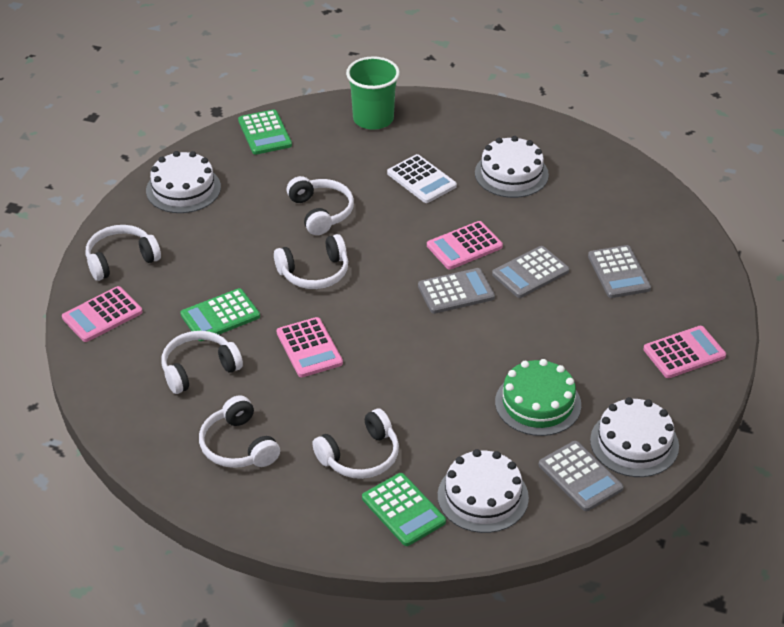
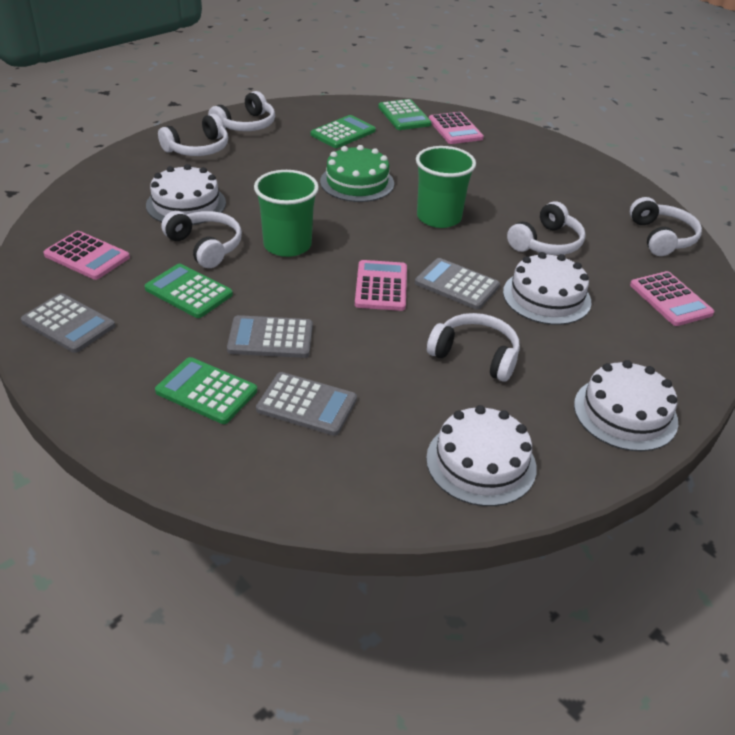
green calculator: [180,288,260,341] [238,109,292,155] [362,473,446,546] = 3 -> [144,264,233,318] [155,357,257,424] [311,115,376,148] [378,99,432,130] = 4
green cup: [346,56,400,130] = 1 -> [254,170,319,257] [416,146,476,228] = 2
white calculator: [387,154,457,203] = 1 -> none = 0

